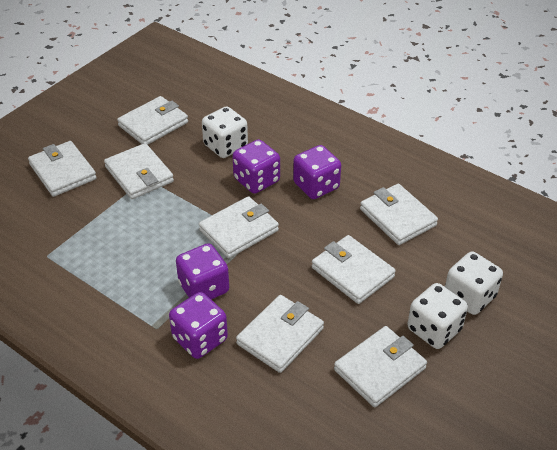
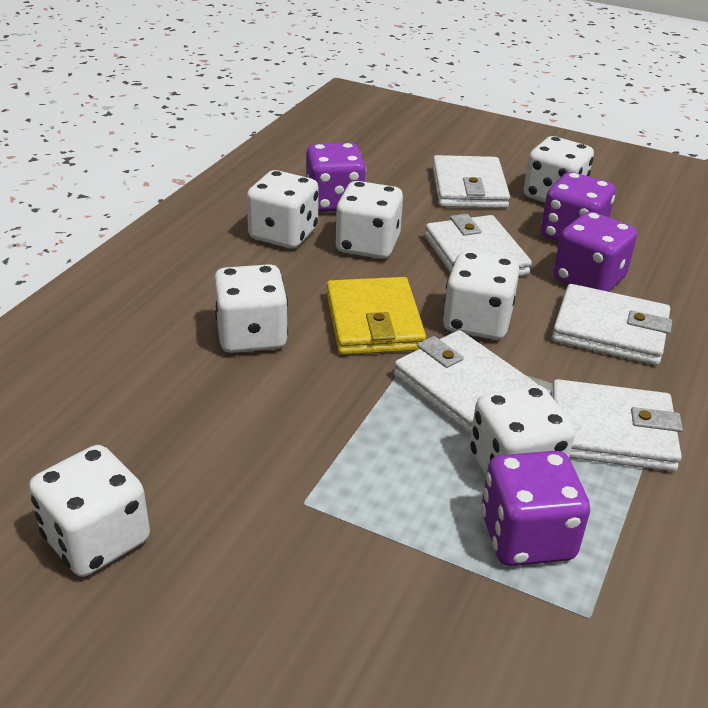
white dice: [202,106,248,158] [407,283,468,349] [445,251,503,315] = 3 -> [29,445,150,577] [214,264,288,353] [247,170,319,249] [335,181,403,259] [443,251,520,340] [470,385,575,476] [524,136,594,203] = 7
white wallet: [28,141,97,197] [104,143,174,199] [117,96,188,145] [199,196,279,258] [236,295,324,373] [312,235,396,304] [334,326,427,407] [360,184,438,245] = 8 -> [394,330,538,435] [425,214,532,276] [432,155,510,208] [551,379,683,472] [552,284,672,365] = 5
yellow wallet: none = 0 -> [326,277,426,355] = 1

